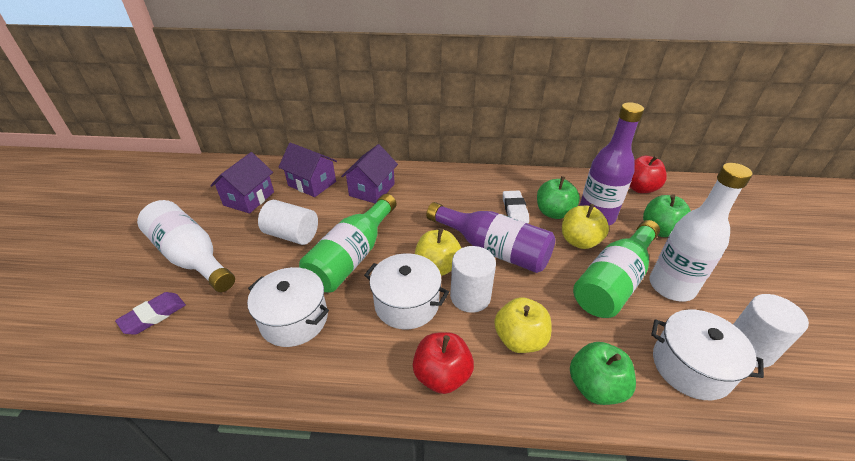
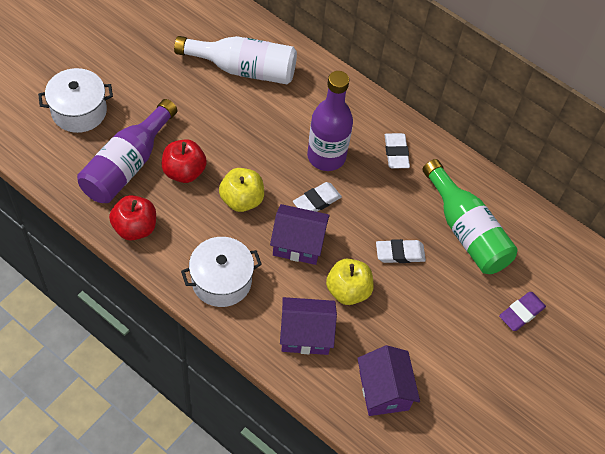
green apple: [537,176,580,219] [570,342,636,405] [643,194,691,237] = 3 -> none = 0
green bottle: [299,194,397,292] [573,220,660,318] = 2 -> [422,159,518,274] = 1
white bottle: [137,200,235,292] [649,163,753,302] = 2 -> [174,36,297,84] = 1
white cylinder: [258,200,318,245] [450,246,496,313] [733,294,809,368] = 3 -> none = 0
white eraser: [503,190,529,223] = 1 -> [293,182,342,212] [376,239,426,263] [385,133,410,169] = 3
white pot: [247,267,329,347] [364,253,449,330] [651,310,764,400] = 3 -> [38,68,113,133] [181,237,262,307] = 2
yellow apple: [415,228,461,276] [494,297,552,353] [562,204,609,249] = 3 -> [219,168,264,212] [326,259,374,305] = 2

